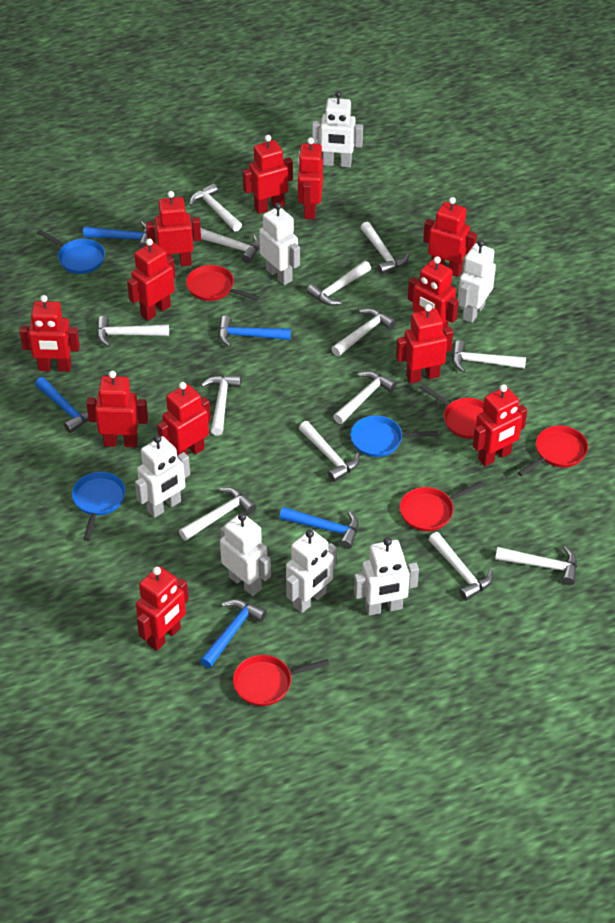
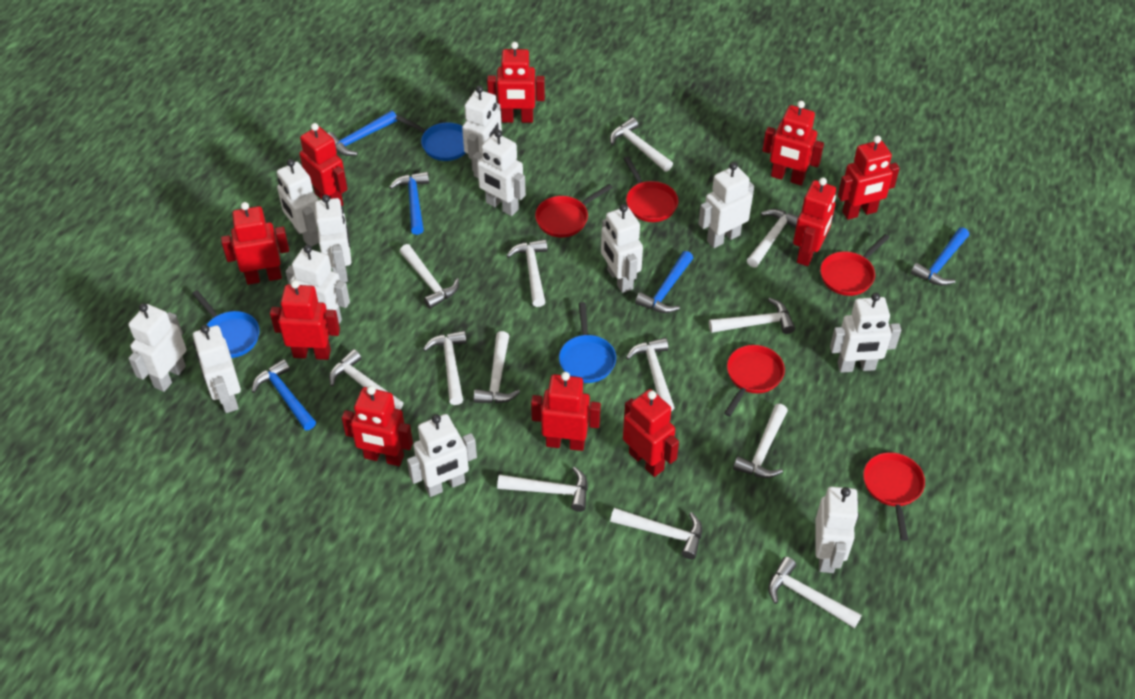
red robot: [19,295,80,372] [86,371,148,447] [127,238,175,321] [136,566,189,651] [146,191,201,266] [157,382,211,456] [243,135,293,214] [298,137,323,219] [396,304,453,383] [408,256,458,328] [423,197,477,277] [473,384,527,466] = 12 -> [221,202,289,285] [270,280,340,360] [300,123,348,206] [342,386,413,466] [487,42,545,123] [531,372,601,451] [623,389,679,477] [762,101,824,185] [793,177,836,266] [838,136,900,220] = 10
white robot: [135,435,190,518] [220,513,271,596] [259,203,300,285] [286,530,337,613] [312,91,363,167] [354,537,419,616] [458,240,496,323] = 7 -> [128,303,186,392] [193,325,241,413] [277,159,319,247] [286,245,350,324] [315,194,351,282] [407,414,477,497] [462,85,502,171] [472,130,526,216] [601,204,643,293] [699,162,754,248] [815,486,859,573] [830,293,901,373] = 12

